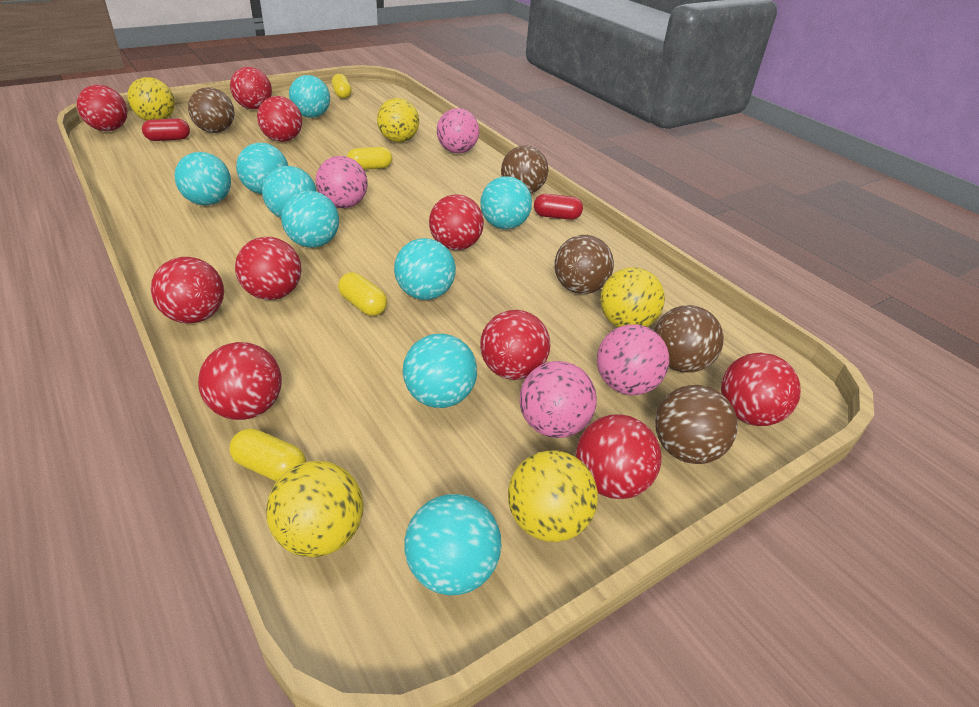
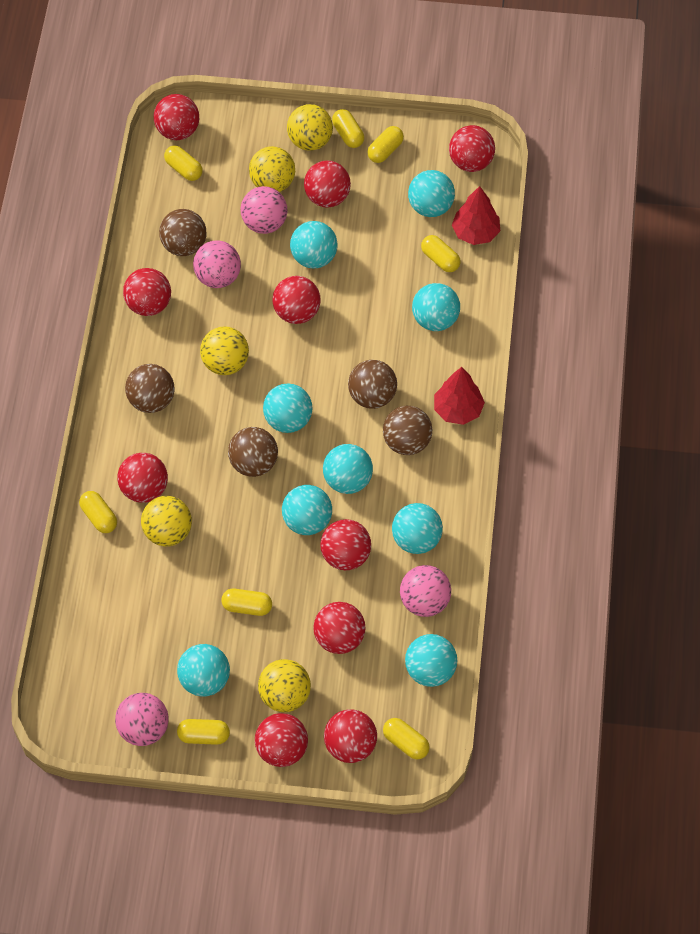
red capsule: [142,118,190,141] [534,194,583,220] = 2 -> none = 0
red tree: none = 0 -> [434,367,485,425] [452,186,500,245] = 2
yellow capsule: [229,429,306,481] [332,74,351,99] [338,272,387,316] [347,147,392,170] = 4 -> [79,491,117,533] [164,146,203,181] [177,719,230,745] [221,589,272,616] [332,109,364,148] [367,126,404,163] [383,718,430,759] [421,235,460,272] = 8

